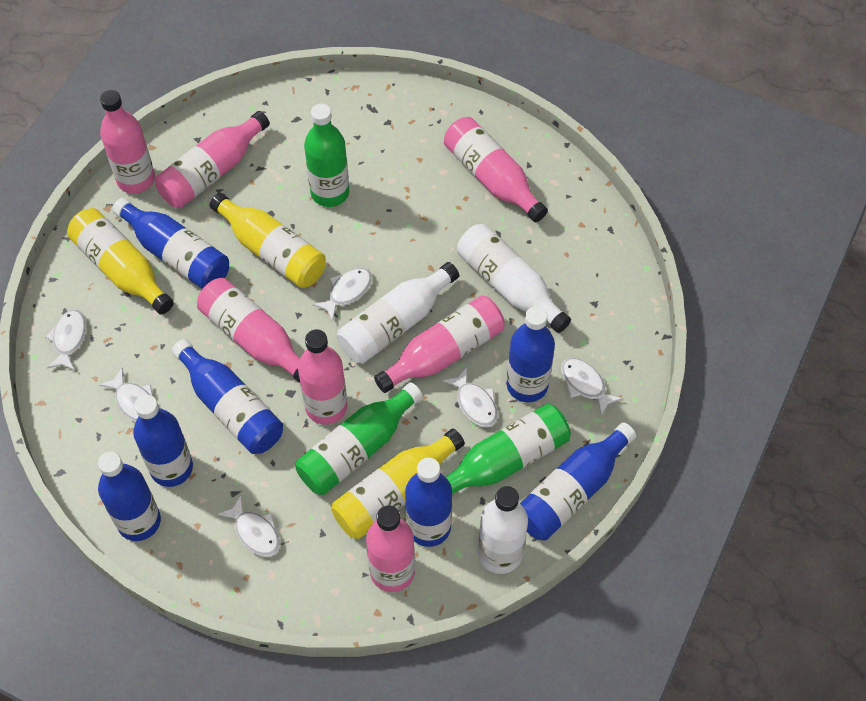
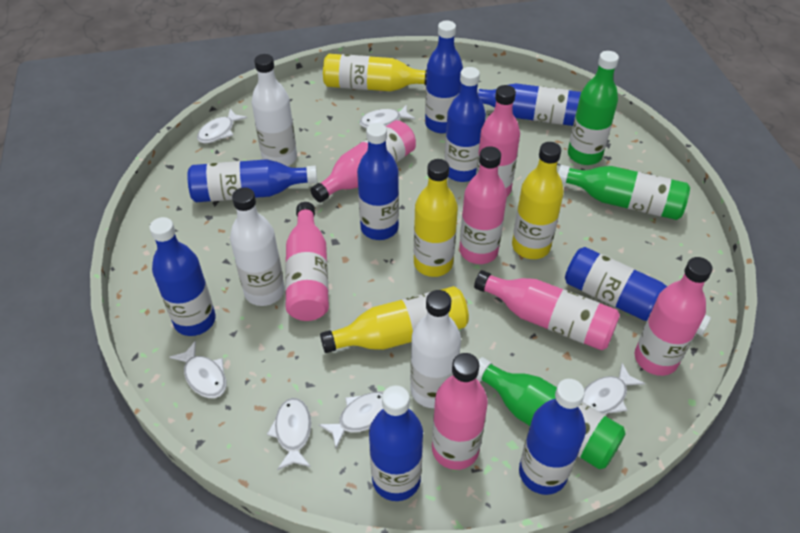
blue bottle: [98,452,161,541] [112,198,229,289] [133,395,193,487] [172,339,283,454] [405,458,452,547] [507,306,555,402] [520,422,636,540] = 7 -> [149,217,216,336] [187,159,317,202] [357,123,399,240] [369,385,423,501] [425,20,463,133] [444,67,486,182] [477,83,581,126] [519,379,586,495] [565,247,711,336] = 9
yellow bottle: [67,208,174,315] [210,193,326,288] [331,429,465,539] = 3 -> [320,286,469,353] [323,54,427,91] [414,159,458,277] [512,142,564,259] = 4

